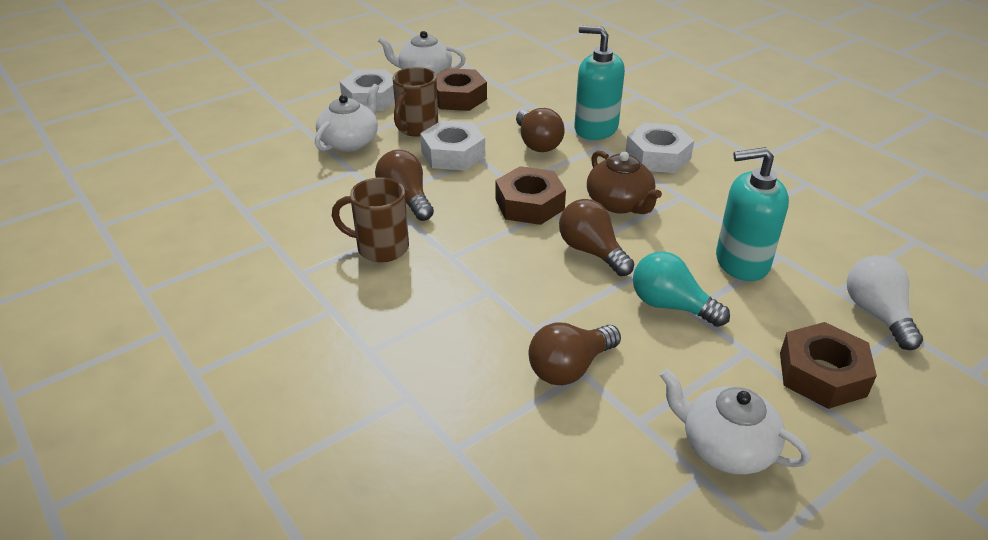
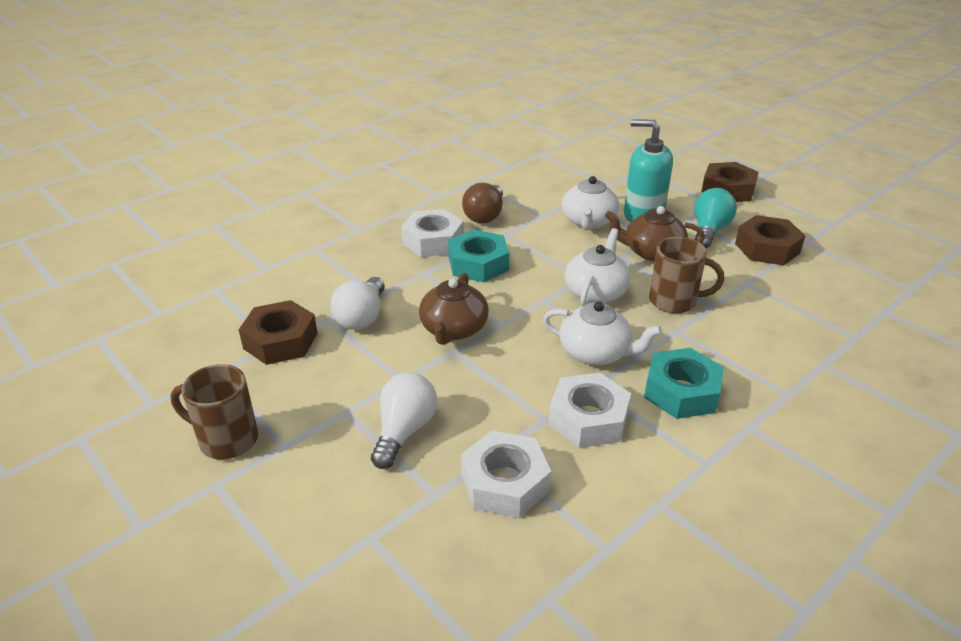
brown light bulb: [375,150,434,221] [516,108,565,152] [529,323,621,385] [559,199,634,276] = 4 -> [462,183,503,223] = 1
brown teapot: [587,150,662,214] = 1 -> [419,273,489,345] [605,206,705,262] = 2
turquoise nut: none = 0 -> [448,229,509,282] [644,348,724,419] = 2
turquoise soap dispenser: [574,26,625,140] [716,147,789,281] = 2 -> [624,119,673,222] = 1
white light bulb: [847,255,923,350] = 1 -> [330,277,385,330] [371,373,437,469] = 2

